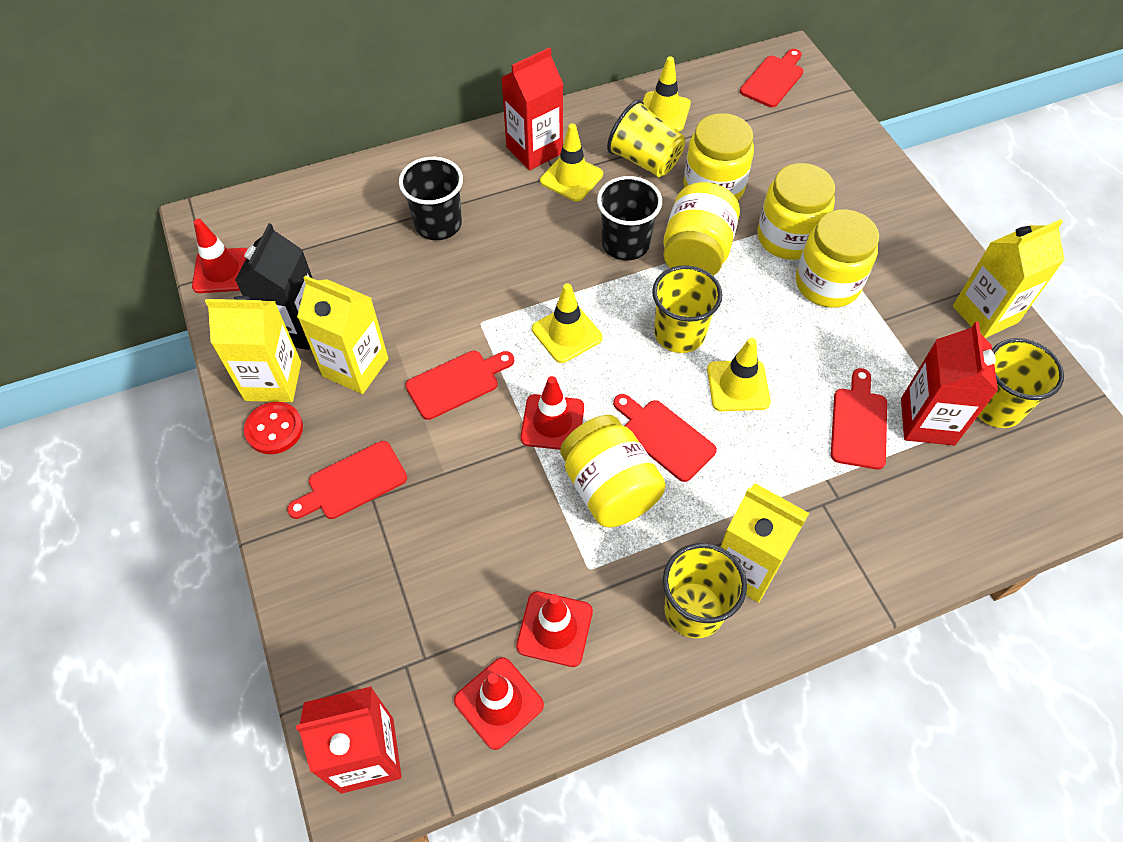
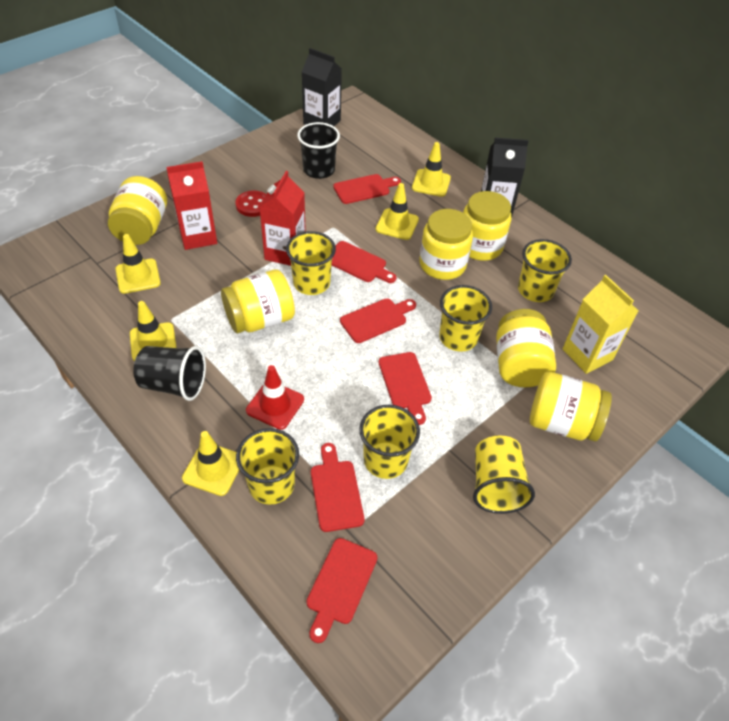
black carton: [235,223,313,350] = 1 -> [302,48,342,126] [481,138,529,218] = 2
red carton: [296,686,402,794] [501,47,563,170] [901,322,998,446] = 3 -> [166,161,217,250] [259,171,306,266] = 2
red cutting board: [287,441,407,519] [405,351,514,420] [613,394,717,482] [740,49,803,107] [831,368,887,470] = 5 -> [306,538,378,643] [311,443,365,532] [332,241,396,283] [333,174,401,204] [340,298,416,343] [379,352,432,425] = 6
red traffic cone: [192,219,248,293] [454,657,544,750] [516,591,593,667] [520,376,584,450] = 4 -> [246,365,304,430] = 1
yellow carton: [205,296,301,402] [297,275,388,394] [720,483,809,603] [953,219,1065,338] = 4 -> [563,275,639,374] = 1
yellow cup: [607,100,685,177] [652,265,722,353] [663,543,747,638] [978,338,1064,428] = 4 -> [236,428,299,505] [286,231,336,295] [359,405,420,479] [439,285,492,352] [473,436,535,514] [518,239,572,302] = 6
yellow jar: [560,415,666,528] [663,182,740,276] [683,113,754,201] [757,163,835,260] [796,209,879,308] = 5 -> [108,176,167,245] [221,269,295,333] [420,209,473,280] [463,191,512,261] [496,309,556,387] [530,372,612,441] = 6
yellow traffic cone: [532,283,603,363] [540,123,603,202] [643,56,691,132] [707,338,771,411] = 4 -> [116,234,161,294] [130,301,177,361] [182,431,239,496] [375,183,419,240] [412,142,451,197] = 5

